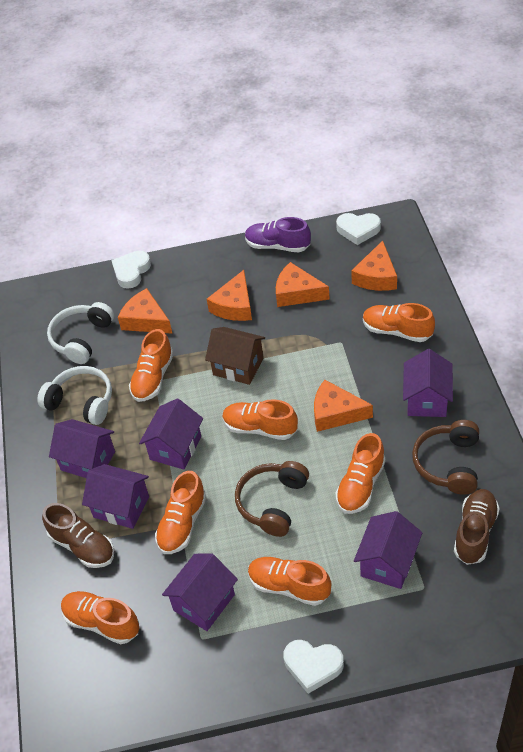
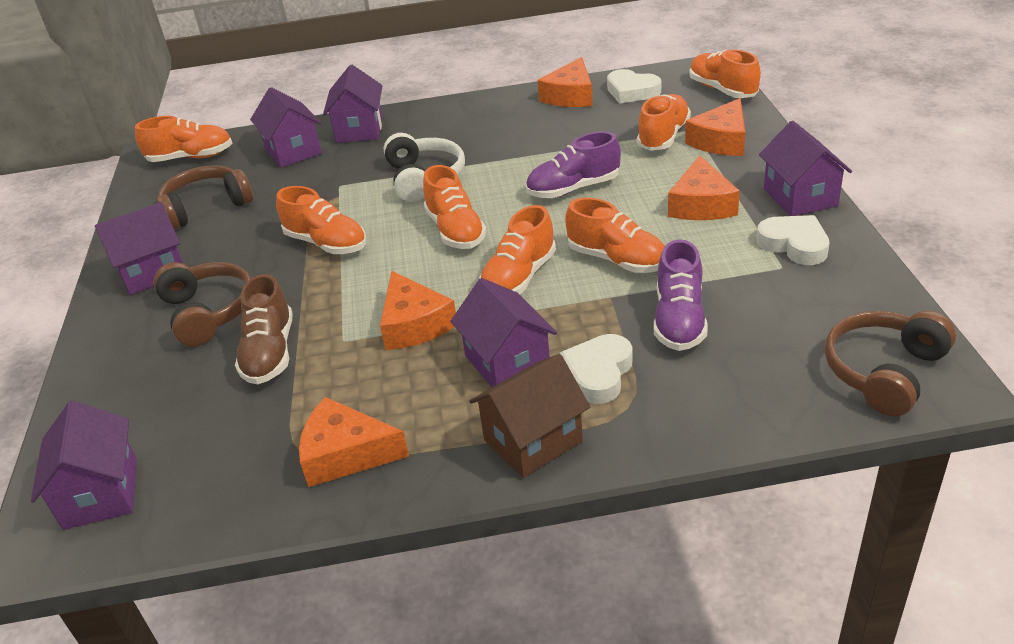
brown headphones: [235,461,309,537] [412,420,479,495] = 2 -> [153,262,251,347] [157,166,253,230] [825,311,956,416] = 3
brown shoe: [42,503,114,568] [454,489,500,565] = 2 -> [235,274,292,384] = 1
purple shoe: [245,217,311,252] = 1 -> [526,131,621,198] [654,239,707,351] = 2
white headphones: [37,366,112,425] [47,302,114,364] = 2 -> [384,133,465,202] = 1

